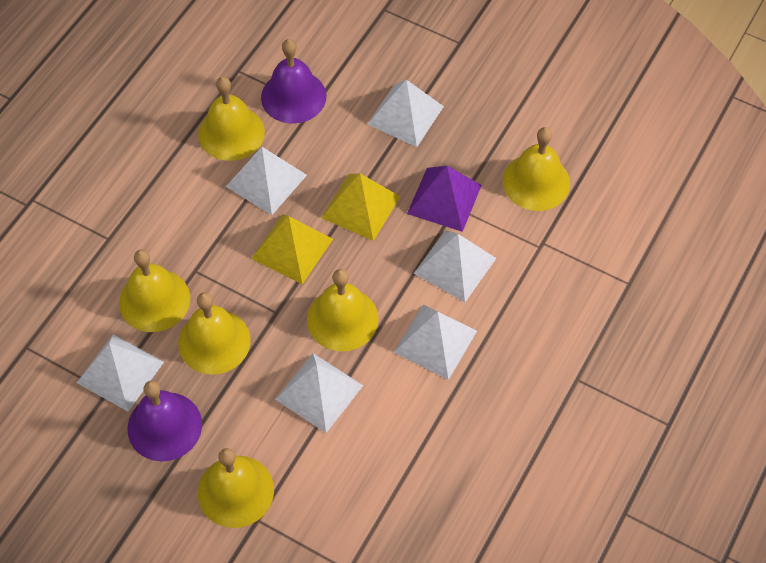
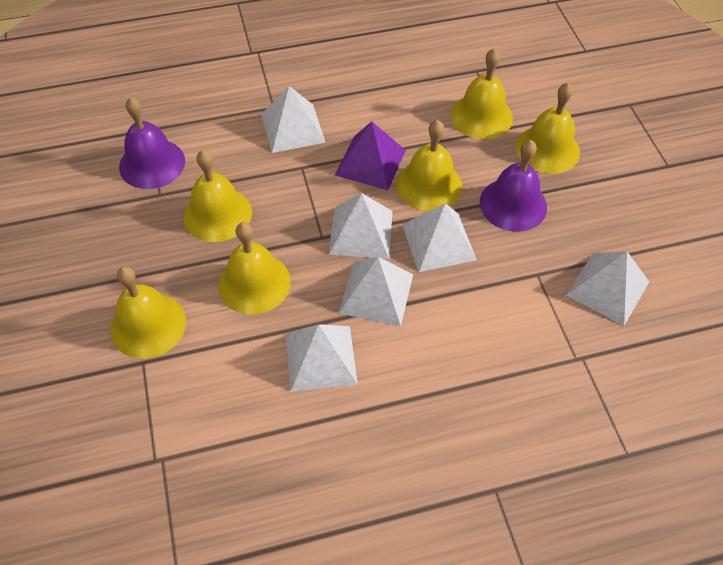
yellow pyramid: [251,214,333,284] [321,173,400,241] = 2 -> none = 0

